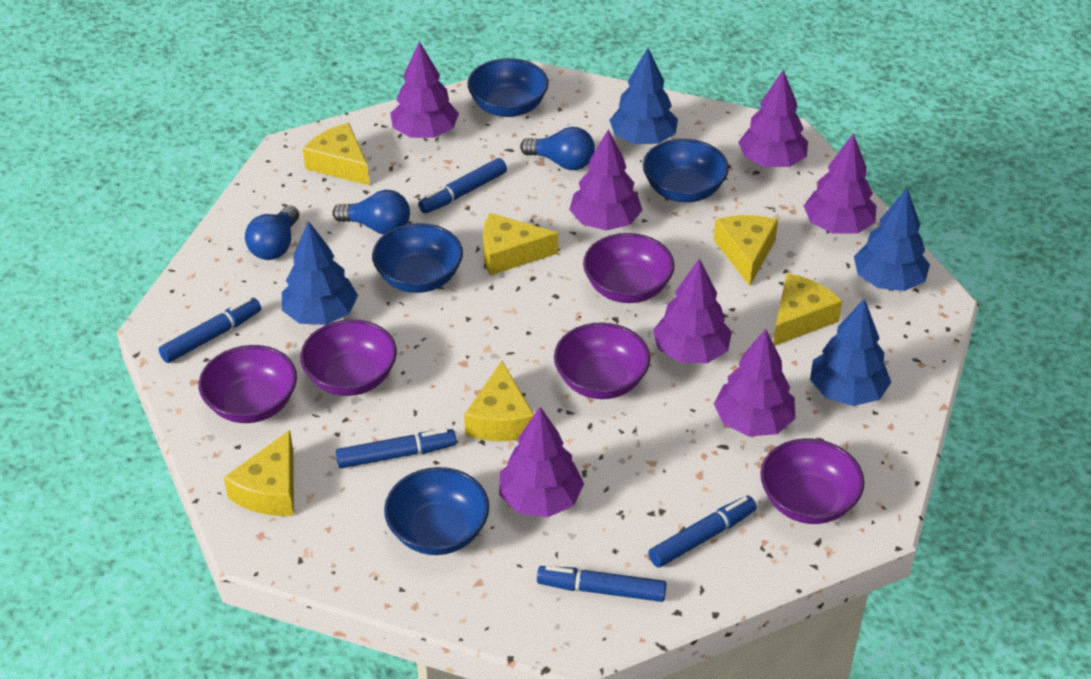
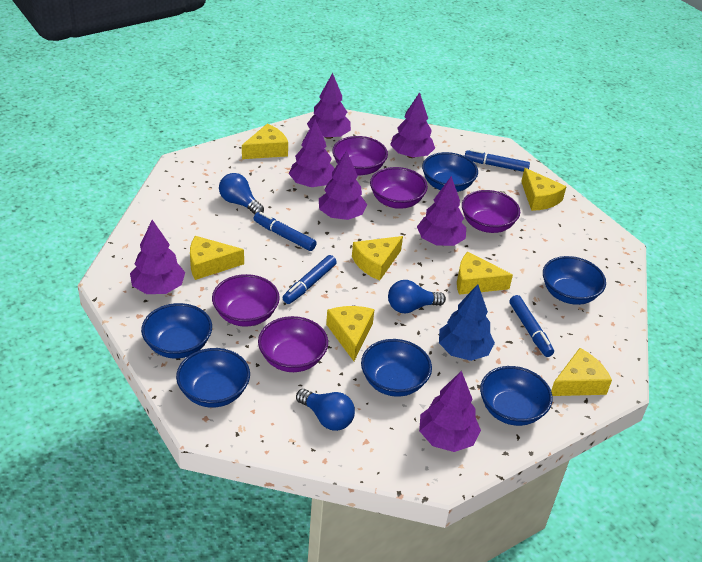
blue bowl: [372,223,463,293] [384,467,489,555] [467,58,549,117] [643,139,729,202] = 4 -> [141,303,212,359] [176,348,250,408] [361,339,432,397] [422,152,478,192] [480,366,552,426] [543,256,606,305] = 6
blue marker: [159,298,261,363] [336,429,456,468] [418,158,507,214] [537,566,666,602] [648,496,757,568] = 5 -> [253,212,317,251] [282,255,337,304] [465,149,530,172] [509,295,554,357] = 4
blue tree: [282,221,358,325] [609,48,678,144] [810,298,891,406] [854,188,930,291] = 4 -> [439,284,495,361] = 1
yellow cheese: [224,430,294,516] [303,123,370,186] [464,361,534,441] [483,213,558,275] [714,215,778,286] [773,273,842,346] = 6 -> [190,236,244,280] [242,123,288,159] [326,306,375,361] [352,236,403,281] [457,252,513,295] [521,168,567,211] [551,348,612,396] = 7

